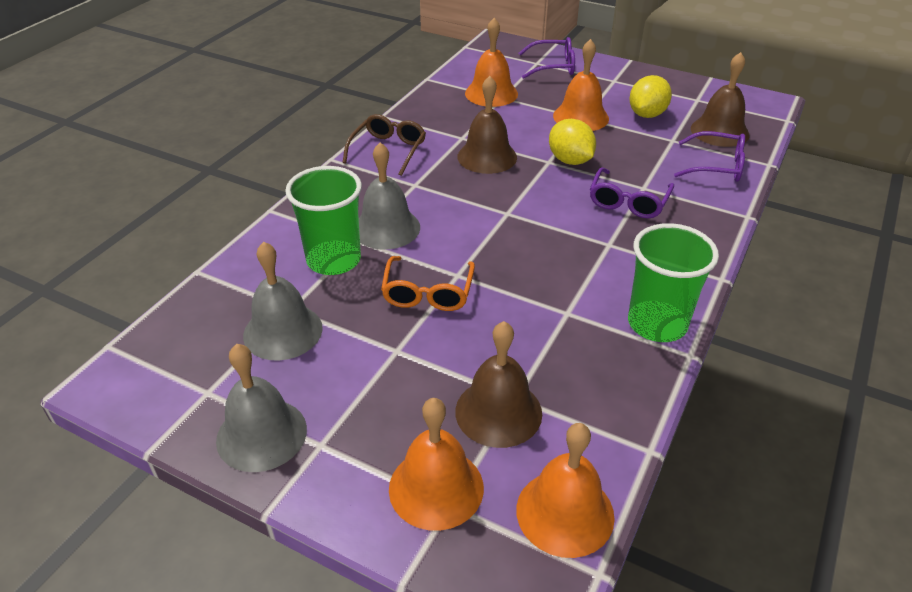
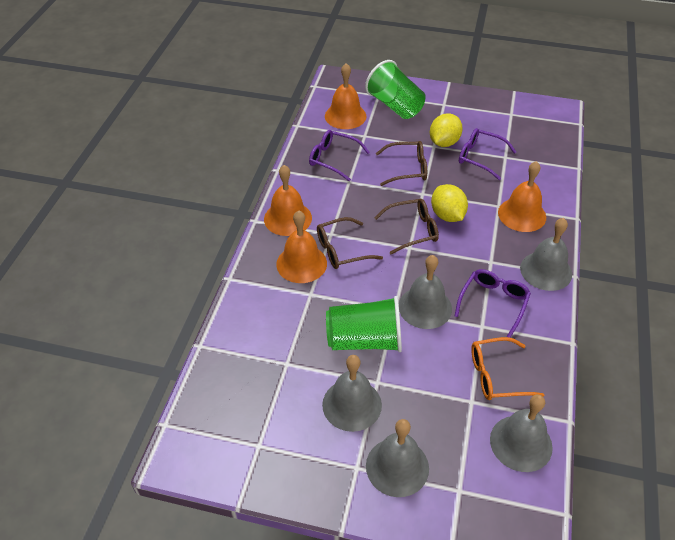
brown bell: [455,321,542,448] [457,76,517,174] [691,52,750,147] = 3 -> none = 0
brown glasses: [342,114,426,176] = 1 -> [317,217,383,269] [374,199,439,255] [376,141,427,186] = 3
grey bell: [216,344,307,472] [243,242,323,361] [359,142,420,249] = 3 -> [322,355,382,432] [366,419,429,497] [399,255,452,329] [490,394,553,472] [520,218,572,291] = 5

